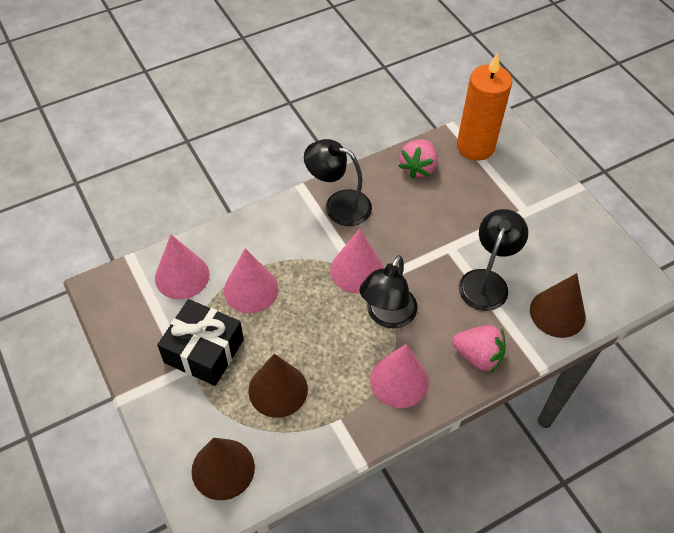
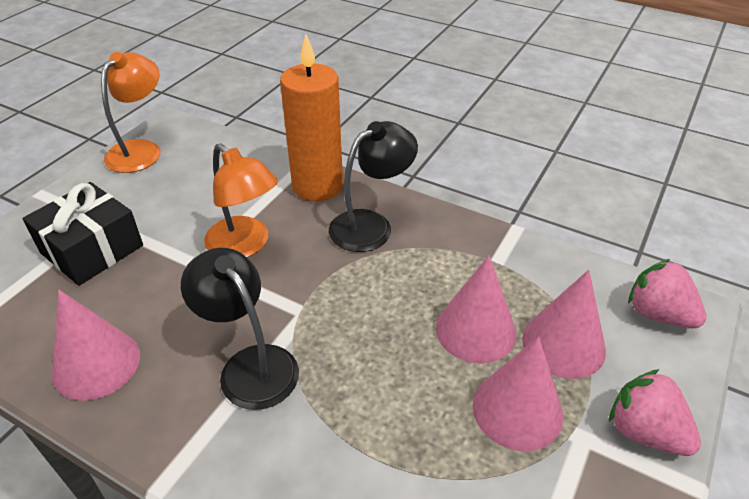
black lamp: [304,139,372,226] [360,255,417,329] [459,209,528,311] = 3 -> [181,248,299,410] [329,121,418,252] = 2
brown cone: [191,438,255,500] [248,354,308,418] [530,273,586,338] = 3 -> none = 0
orange lamp: none = 0 -> [101,52,160,173] [204,143,278,257] = 2

